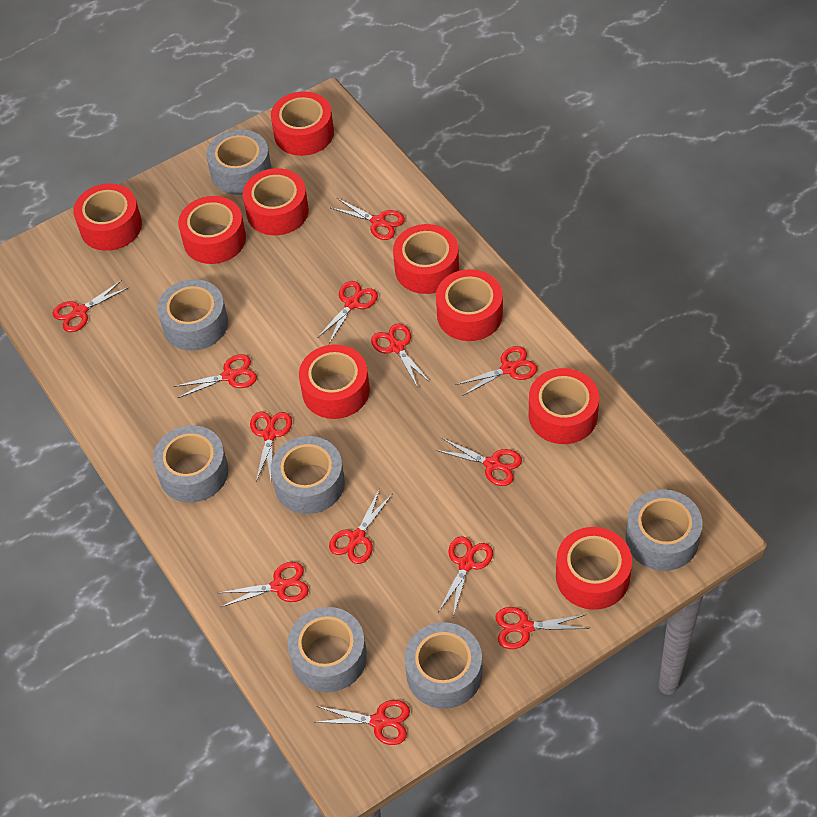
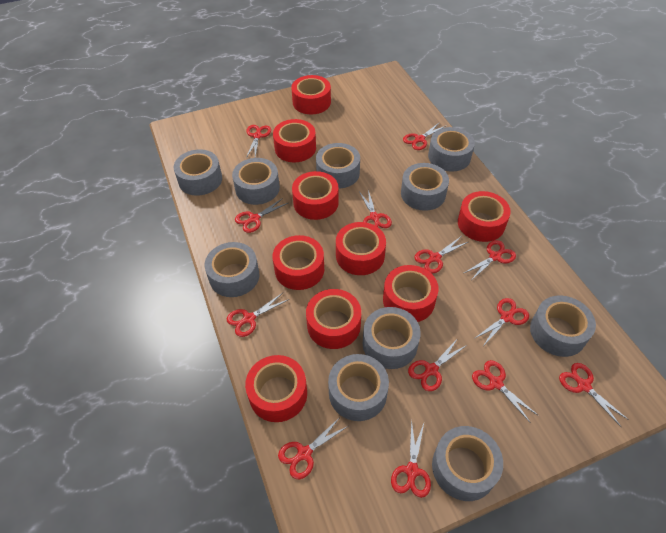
grey tape: [153,425,228,502] [157,279,228,351] [206,129,271,195] [271,436,345,514] [288,607,367,692] [404,622,483,709] [625,489,703,571] = 7 -> [174,149,222,196] [205,242,259,297] [232,158,280,205] [316,143,360,189] [328,354,389,421] [363,307,421,369] [401,163,449,211] [428,127,475,172] [432,426,503,501] [530,295,596,357] = 10

